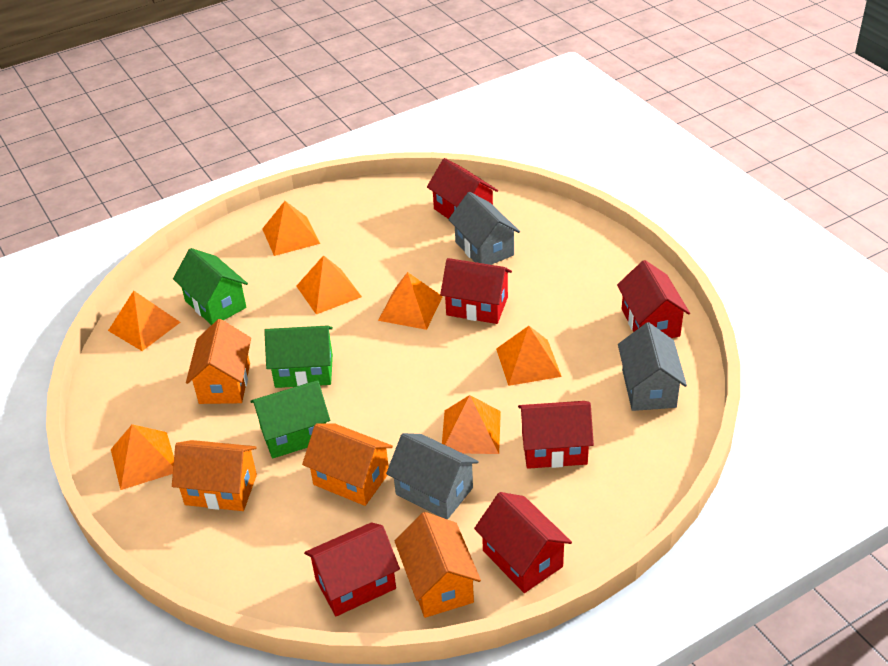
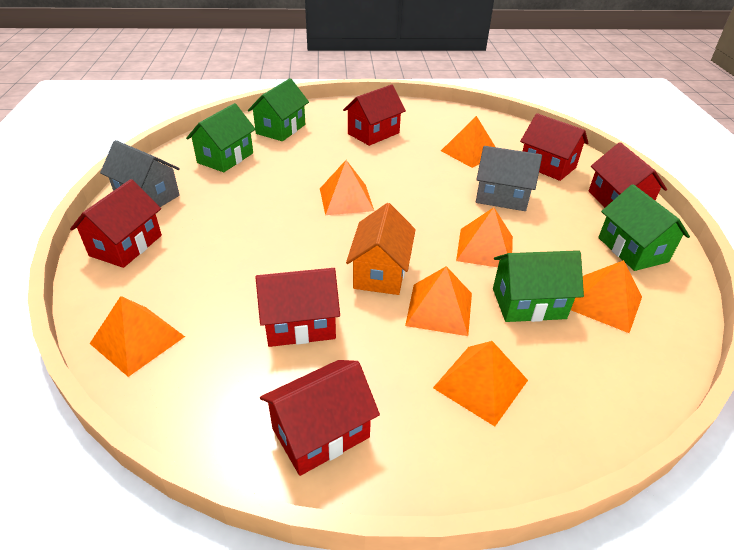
green house: [173,248,248,325] [250,380,330,458] [264,325,333,388] = 3 -> [186,103,256,172] [248,78,309,141] [493,250,584,322] [598,184,690,271] = 4
grey house: [386,433,479,520] [448,192,520,265] [618,322,687,411] = 3 -> [100,140,180,207] [476,146,542,211] = 2
orange house: [172,440,257,511] [186,319,251,404] [302,423,393,506] [395,512,481,618] = 4 -> [346,203,416,295] = 1

